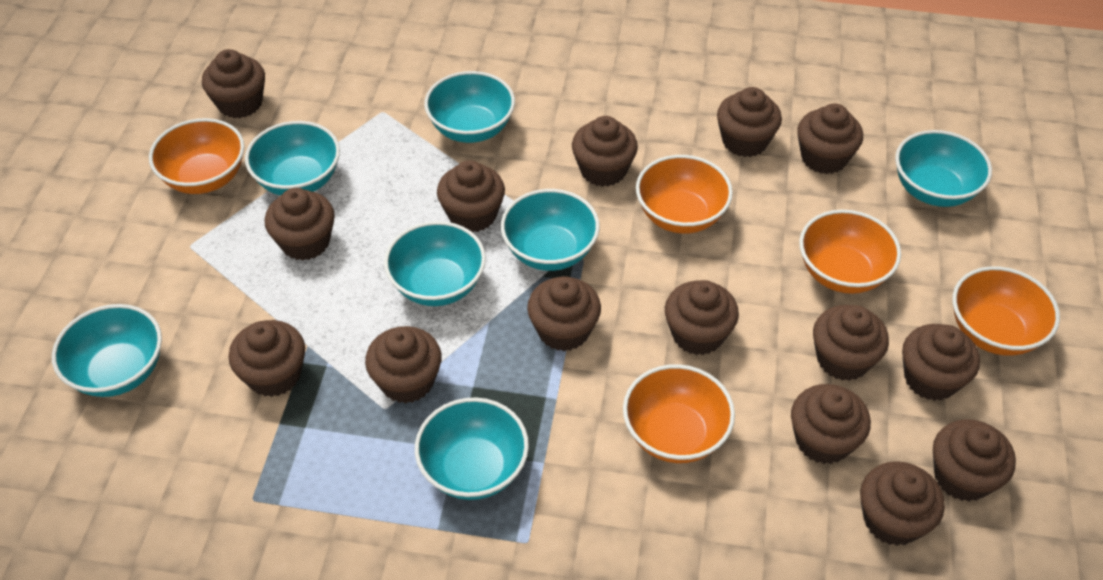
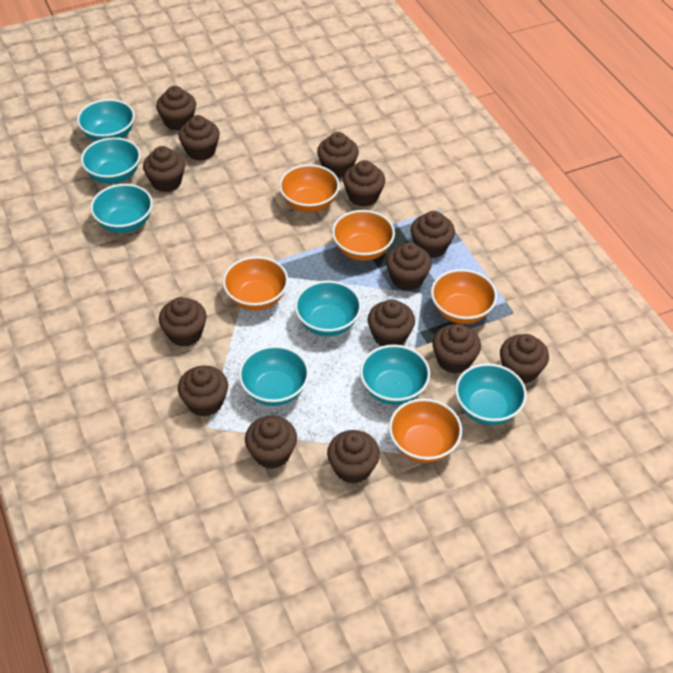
brown cupcake: [202,49,265,118] [229,320,305,397] [265,188,335,261] [365,326,442,404] [437,160,505,232] [527,276,601,351] [572,116,638,187] [665,280,739,355] [717,87,782,157] [791,384,871,464] [797,104,863,174] [813,305,889,381] [860,461,945,546] [902,324,980,401] [933,419,1016,502] = 15 -> [143,146,185,192] [156,86,196,131] [159,297,207,347] [178,366,228,417] [179,115,220,161] [245,416,297,469] [317,132,359,178] [327,430,380,484] [343,160,385,207] [368,299,415,346] [386,242,432,291] [411,211,455,258] [432,324,481,374] [500,334,549,384] = 14

